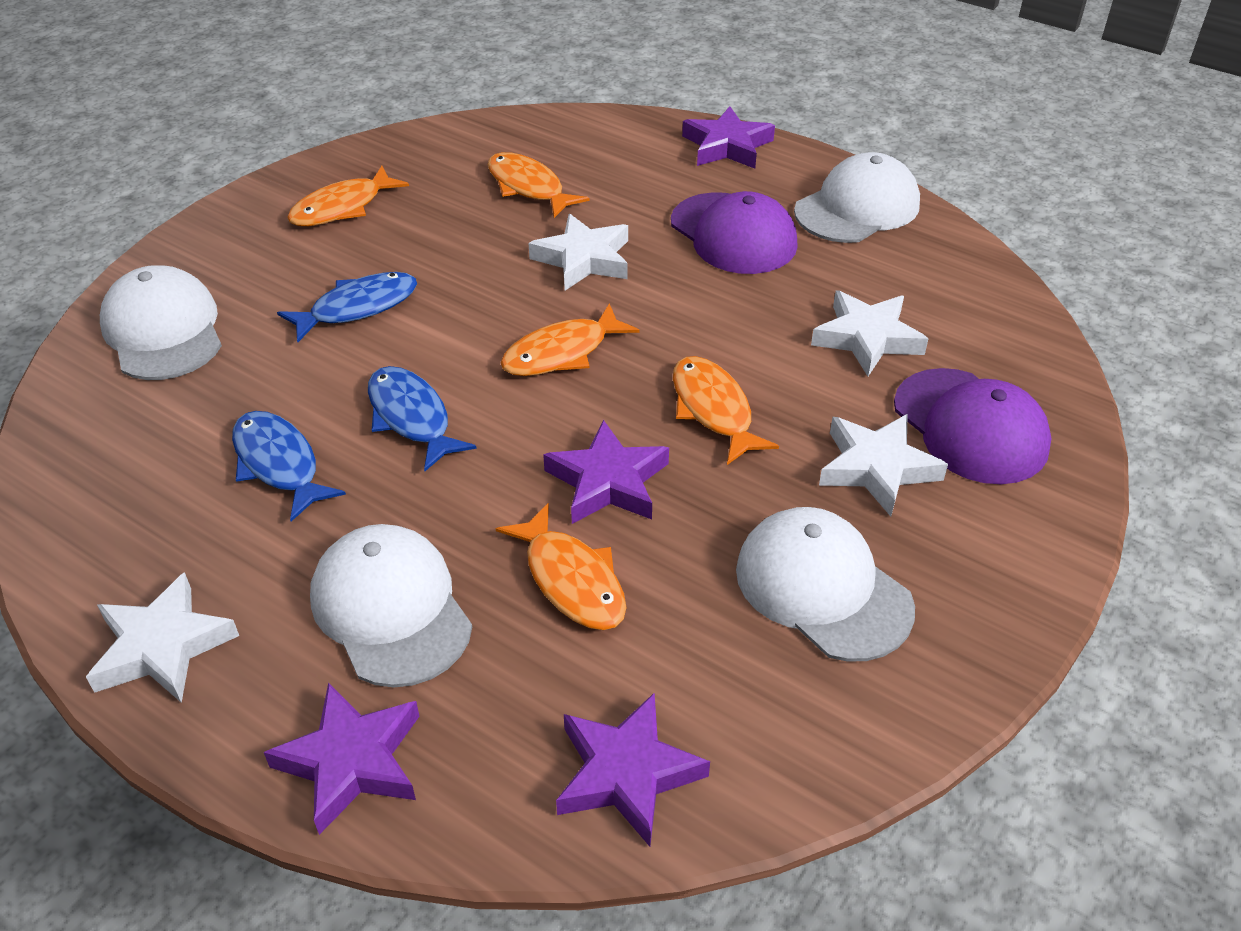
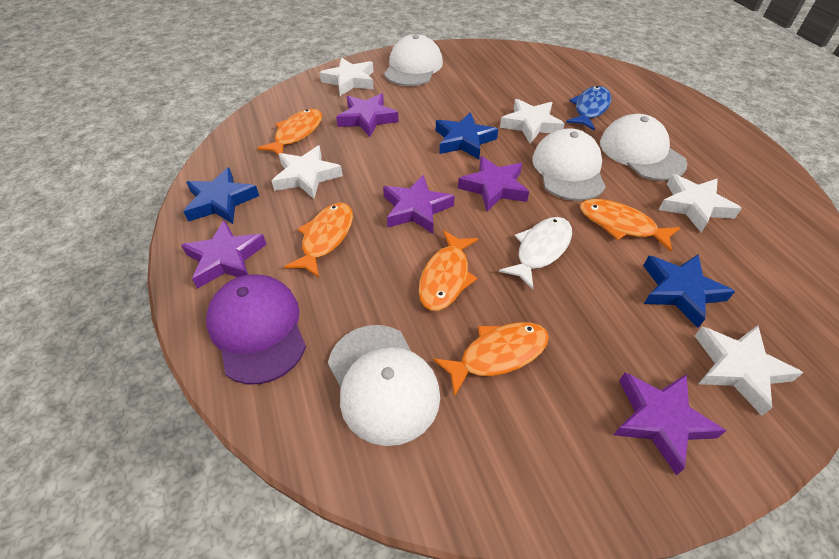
blue fish: [232,411,346,521] [277,272,417,342] [368,366,477,471] = 3 -> [566,86,611,130] = 1
blue star: none = 0 -> [183,167,259,224] [436,112,498,159] [643,254,735,328] = 3
purple cap: [671,191,798,274] [894,368,1051,484] = 2 -> [206,275,306,385] = 1
purple star: [264,683,420,835] [543,420,669,524] [556,693,710,846] [682,106,775,169] = 4 -> [181,220,267,289] [336,93,399,137] [383,175,455,234] [458,156,529,211] [614,372,726,475] = 5
white fish: none = 0 -> [499,217,572,290] = 1
white star: [86,572,239,703] [529,214,628,291] [811,290,928,376] [819,414,948,517] = 4 -> [272,145,343,199] [319,58,374,96] [500,99,565,143] [659,174,742,233] [695,325,803,416] = 5

